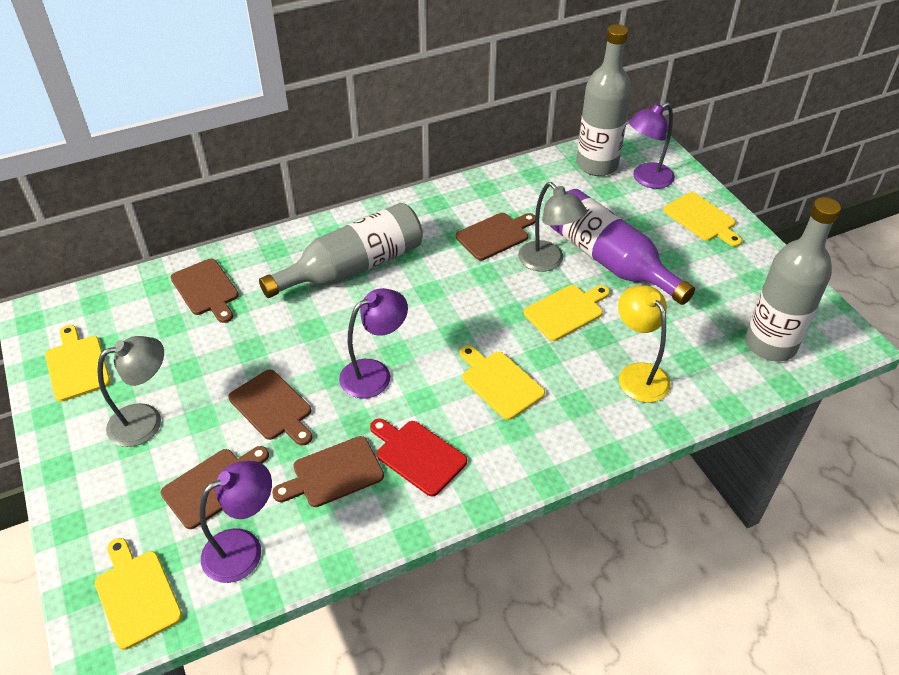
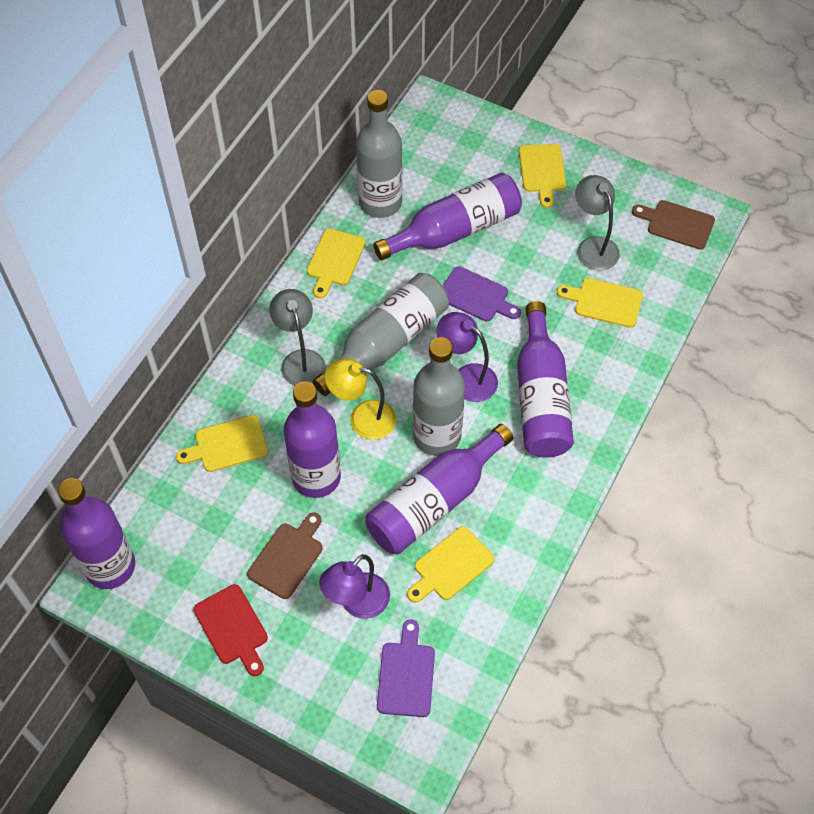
brown cutting board: [161,446,269,529] [171,259,239,323] [229,370,312,446] [272,436,384,507] [456,213,535,260] = 5 -> [247,512,323,599] [632,200,715,250] = 2
purple bottle: [550,189,695,305] = 1 -> [58,478,135,589] [284,382,341,498] [365,424,513,555] [373,173,522,260] [517,301,574,458] = 5
purple cutting board: none = 0 -> [377,620,435,717] [442,266,521,322] = 2
purple lamp: [200,461,272,583] [339,288,408,398] [629,102,675,189] = 3 -> [319,554,390,619] [437,312,498,402] = 2

